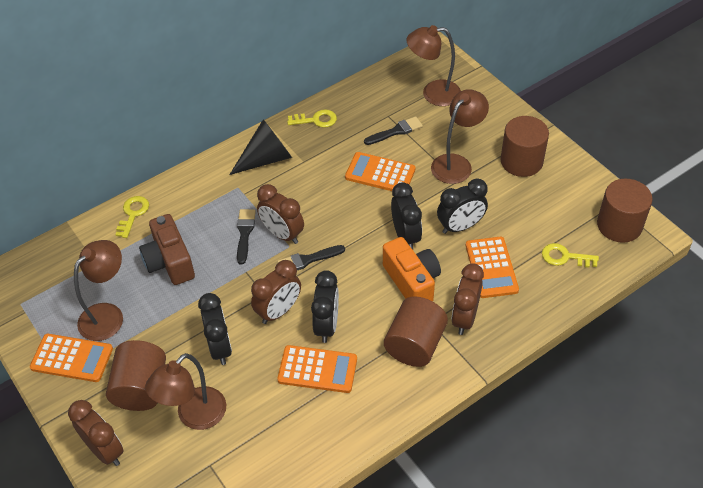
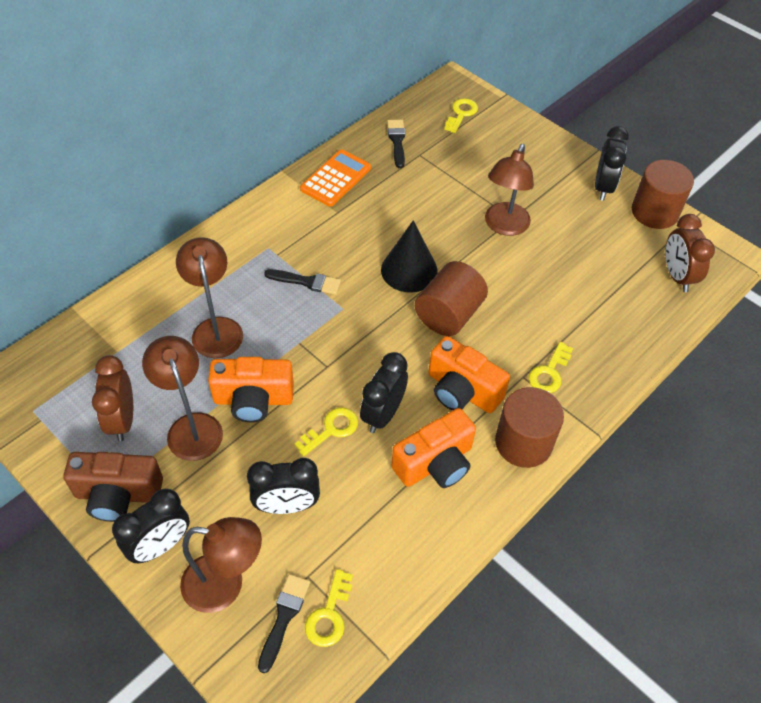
brown clock: [68,400,123,466] [251,260,301,324] [257,184,304,244] [451,263,484,335] = 4 -> [92,355,133,441] [666,214,715,292] = 2
brown cylinder: [106,340,166,411] [384,296,448,367] [501,116,549,177] [597,179,653,243] = 4 -> [415,261,488,336] [495,387,564,468] [632,160,694,229] = 3
orange calculator: [30,334,113,382] [277,345,357,393] [345,152,415,191] [466,237,519,298] = 4 -> [300,149,371,207] = 1
orange camera: [383,237,441,301] = 1 -> [208,357,294,422] [392,408,476,488] [428,336,510,413] = 3
yellow key: [115,196,149,238] [287,109,337,128] [542,243,599,267] = 3 -> [294,407,358,456] [305,569,353,647] [444,98,478,133] [529,342,573,393] = 4

